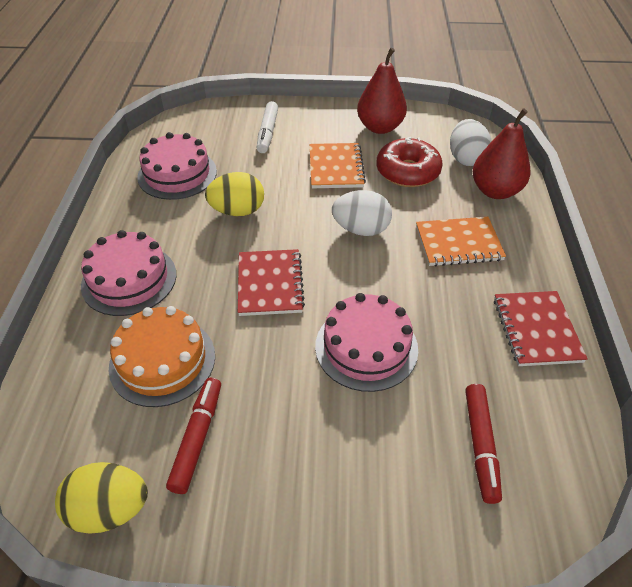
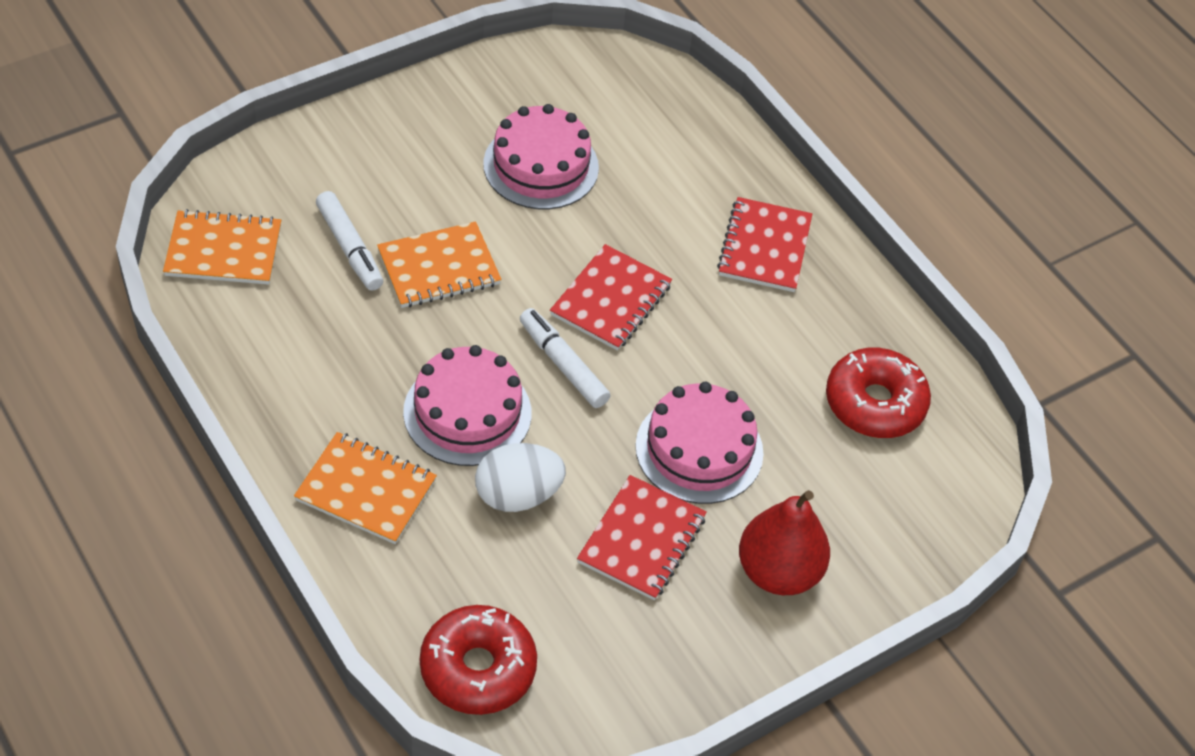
orange cake: [109,306,215,407] = 1 -> none = 0
orange notebook: [310,143,366,188] [416,217,506,266] = 2 -> [163,209,281,285] [294,432,437,544] [377,221,501,308] = 3
red donut: [377,137,443,187] = 1 -> [420,605,537,715] [826,348,931,438] = 2
red marker: [166,378,221,494] [465,384,502,504] = 2 -> none = 0
red notebook: [238,249,305,316] [494,291,588,366] = 2 -> [550,244,672,351] [577,475,707,600] [717,197,812,292] = 3
red pear: [357,48,407,134] [473,109,531,199] = 2 -> [739,490,830,595] = 1
white egg: [332,190,392,236] [450,119,492,166] = 2 -> [475,443,566,512] = 1
white marker: [257,101,278,153] = 1 -> [316,191,383,291] [520,308,611,408] = 2
yellow egg: [55,462,148,534] [205,172,264,216] = 2 -> none = 0

